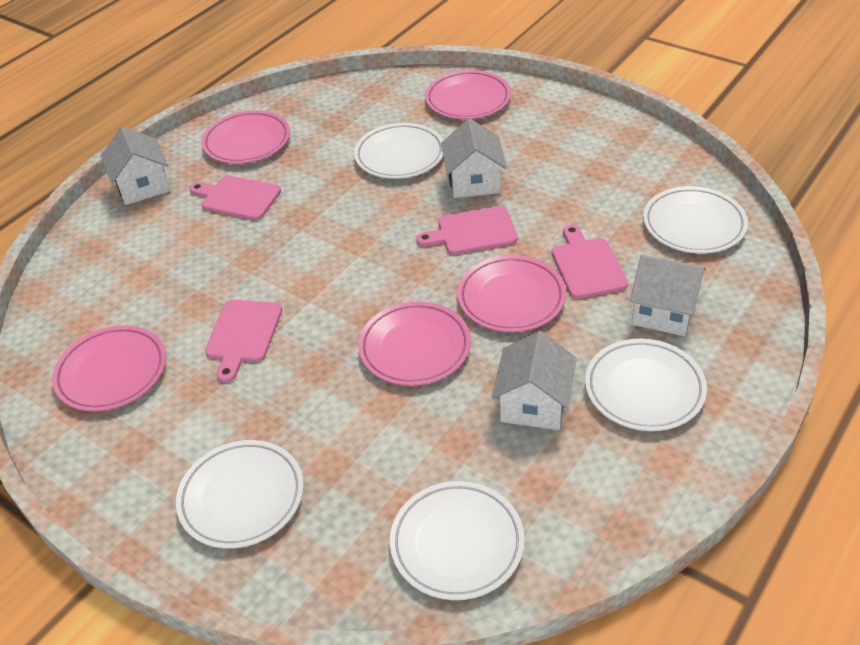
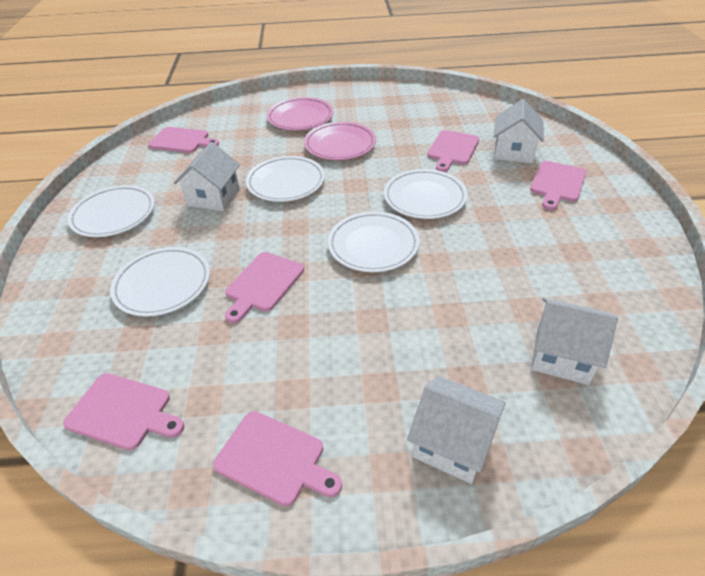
pink cutting board: [189,175,281,220] [205,300,282,382] [416,206,518,254] [552,225,628,299] = 4 -> [63,373,184,450] [148,127,219,153] [213,411,342,507] [225,252,304,323] [427,130,479,172] [531,161,586,210] = 6
pink plate: [52,325,166,411] [202,110,290,164] [358,301,471,386] [425,70,511,119] [457,255,566,332] = 5 -> [267,97,334,130] [304,122,376,160] = 2

